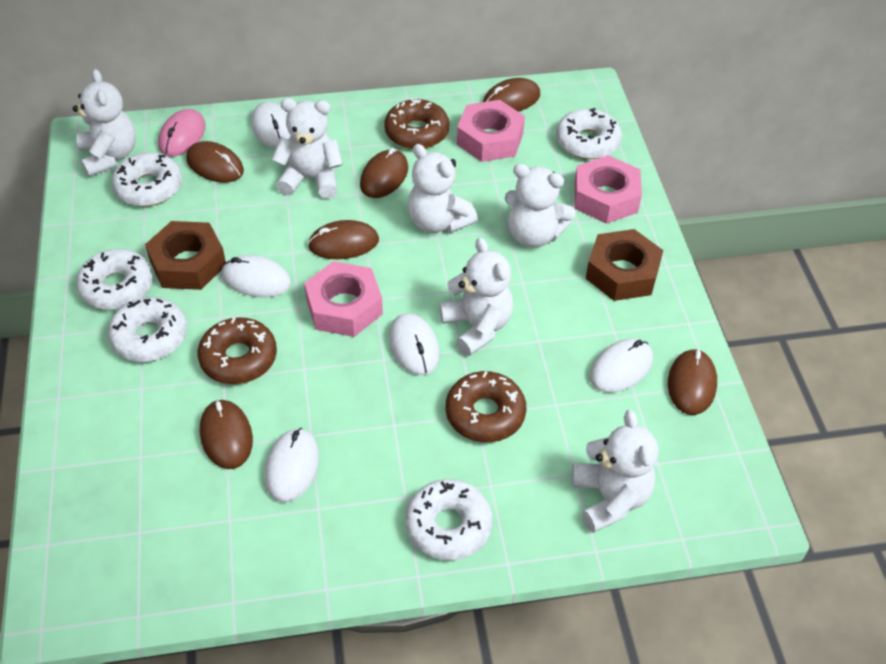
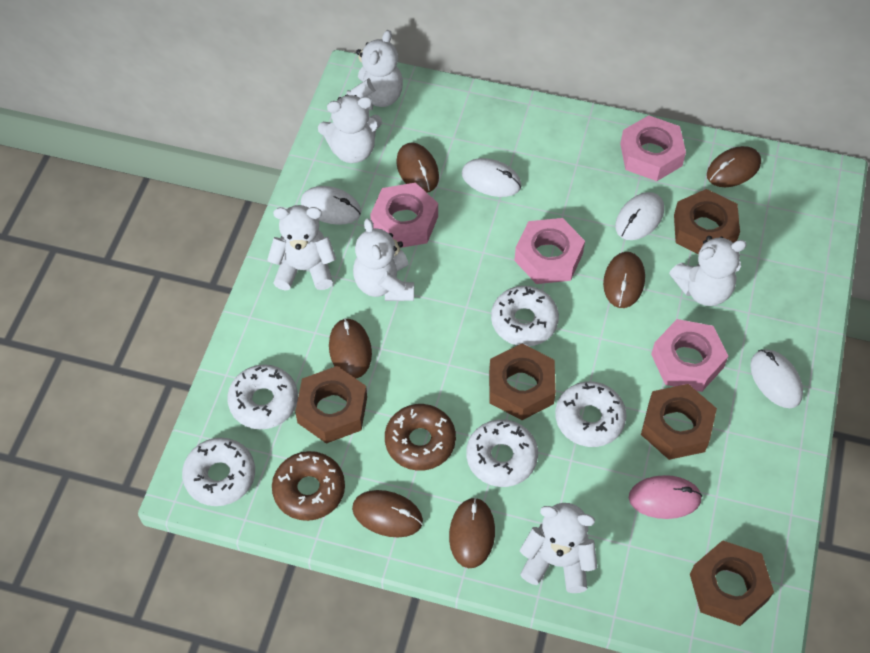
brown donut: [198,317,277,384] [384,99,450,149] [446,371,526,442] = 3 -> [272,451,345,521] [385,404,456,471] = 2
brown nut: [145,221,226,290] [586,229,663,301] = 2 -> [295,366,367,444] [489,344,556,420] [641,384,717,460] [674,189,740,254] [690,540,774,626] = 5
pink nut: [304,261,383,337] [457,100,525,162] [574,155,642,224] = 3 -> [370,183,438,248] [514,218,585,284] [620,115,686,181] [651,319,728,392] = 4
white mouse: [221,255,291,297] [251,101,291,148] [265,428,319,502] [389,313,440,375] [589,339,653,393] = 5 -> [301,186,361,225] [462,158,522,197] [615,192,664,240] [750,349,803,408] = 4

